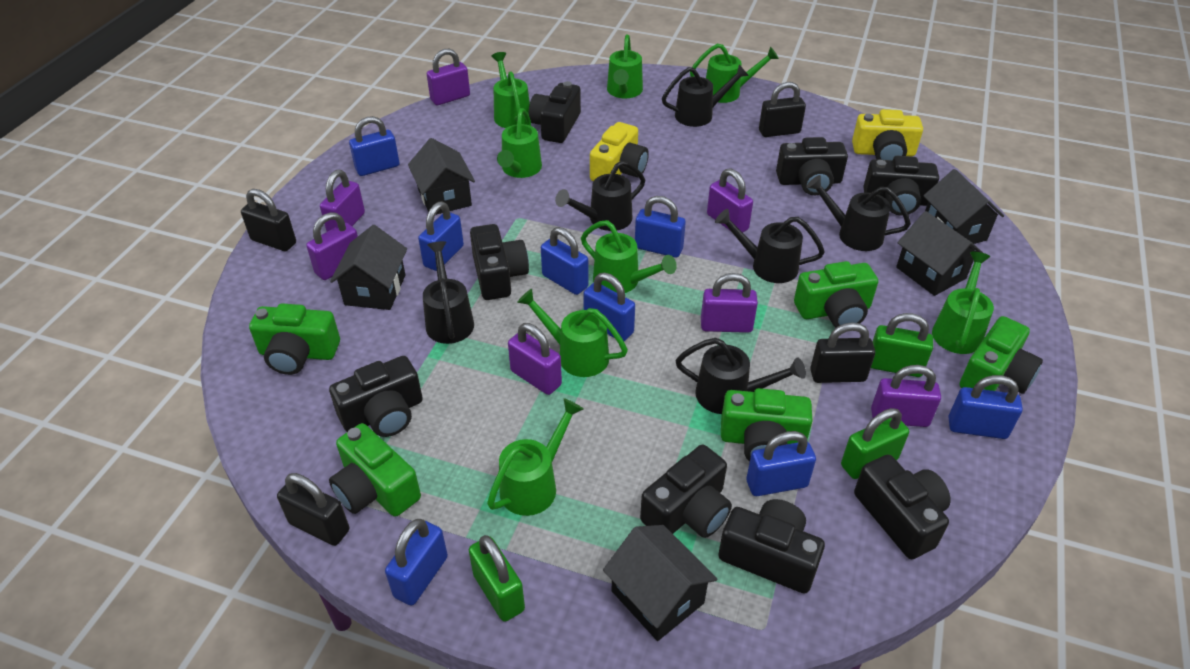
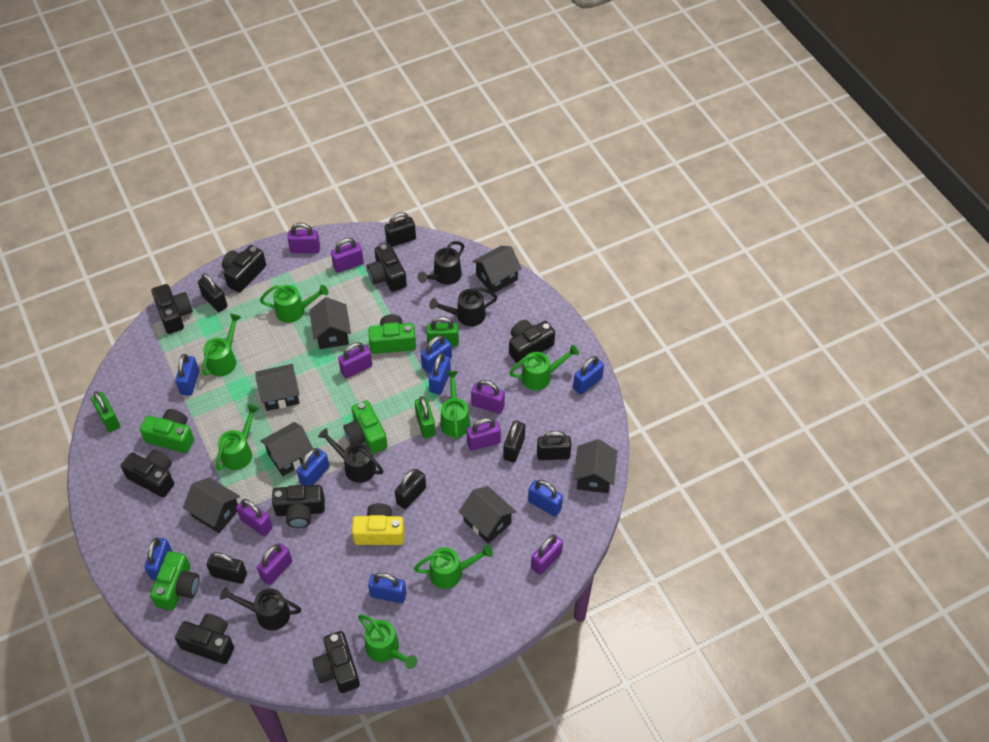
black house: [330,225,407,310] [408,138,475,215] [603,525,717,641] [896,211,983,296] [923,169,1004,244] = 5 -> [183,477,240,533] [255,364,300,411] [261,422,313,476] [309,297,351,349] [459,486,516,544] [472,246,522,293] [573,439,617,493] = 7
black padlock: [241,189,296,251] [277,473,349,546] [759,82,806,137] [810,322,875,383] = 4 -> [198,273,228,312] [206,552,247,584] [385,212,416,247] [395,469,426,509] [503,420,525,462] [537,431,571,460] = 6
black watering can: [423,241,474,344] [555,161,645,231] [662,64,749,127] [676,338,806,414] [715,209,825,283] [806,175,911,251] = 6 -> [220,587,301,630] [318,428,384,483] [417,241,464,285] [429,287,497,327] = 4
green camera: [249,303,340,375] [329,423,421,517] [721,388,812,461] [794,261,878,328] [960,316,1043,394] = 5 -> [140,409,194,453] [150,551,200,610] [343,400,388,454] [369,314,416,354] = 4
green watering can: [487,398,583,516] [491,52,530,128] [497,108,542,178] [517,289,628,377] [581,220,677,293] [607,34,643,98] [690,43,779,103] [932,252,994,354] = 8 -> [202,314,241,376] [216,404,259,471] [260,285,329,323] [358,614,417,669] [414,545,493,589] [440,371,471,440] [509,345,579,390] = 7
purple padlock: [306,212,358,280] [320,170,365,232] [427,49,470,105] [508,323,562,395] [701,273,758,333] [707,168,753,232] [871,365,941,427] = 7 -> [236,499,273,536] [257,543,292,585] [287,223,320,253] [331,238,364,273] [338,342,372,379] [467,418,501,451] [471,380,505,414] [531,534,563,575] = 8
yellow camera: [590,122,649,181] [852,109,923,160] = 2 -> [352,503,405,545] = 1

